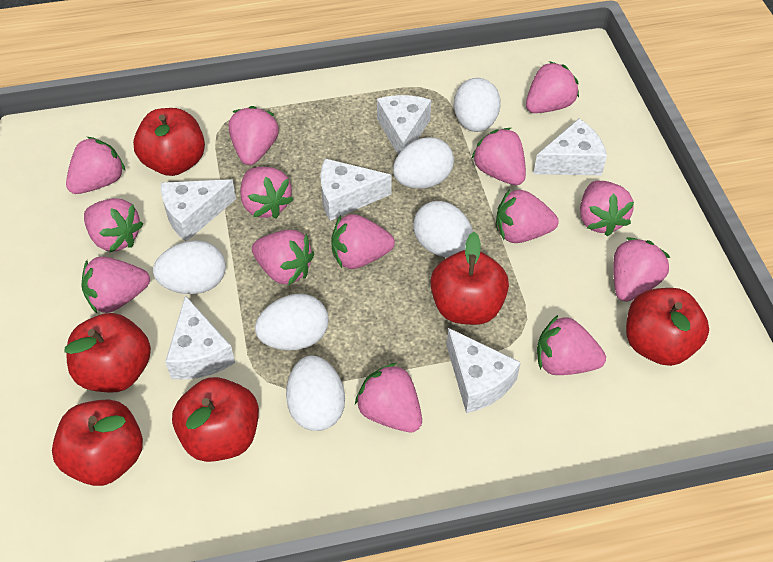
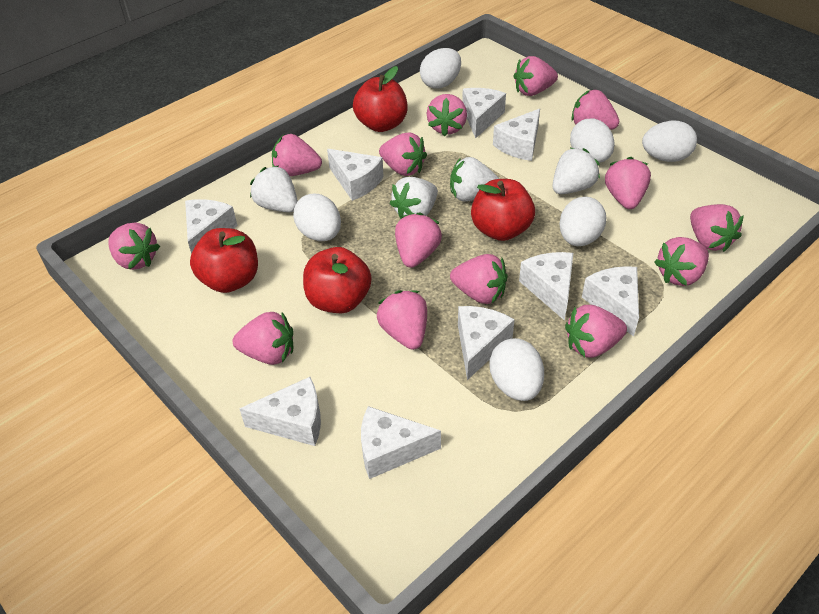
red apple: [52,399,143,486] [65,313,151,393] [133,108,205,176] [172,377,259,462] [430,232,509,325] [626,288,709,366] = 6 -> [190,228,258,293] [303,247,372,313] [353,66,407,132] [471,179,535,241] = 4
white cheese: [161,179,236,241] [165,295,235,380] [320,158,392,221] [377,95,431,155] [447,328,521,413] [533,119,607,175] = 6 -> [185,199,237,254] [240,377,321,446] [327,149,384,201] [361,406,441,479] [458,306,515,380] [462,88,506,139] [493,109,540,161] [519,252,573,321] [582,266,639,337] = 9
white strawberry: none = 0 -> [250,165,298,212] [390,177,438,219] [450,157,499,202] [552,148,600,194] = 4

